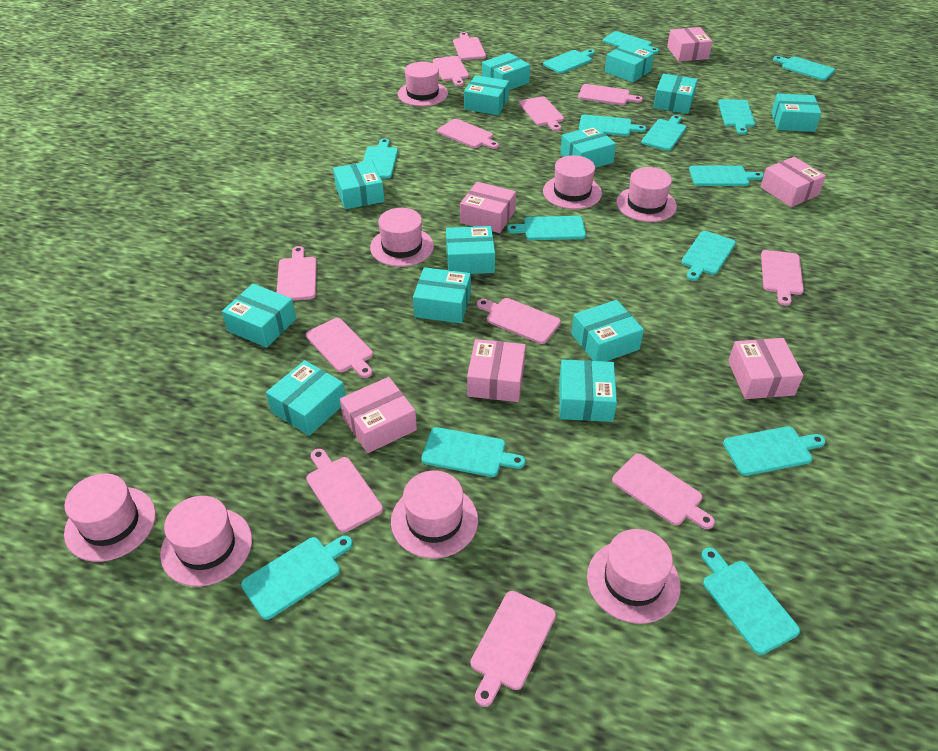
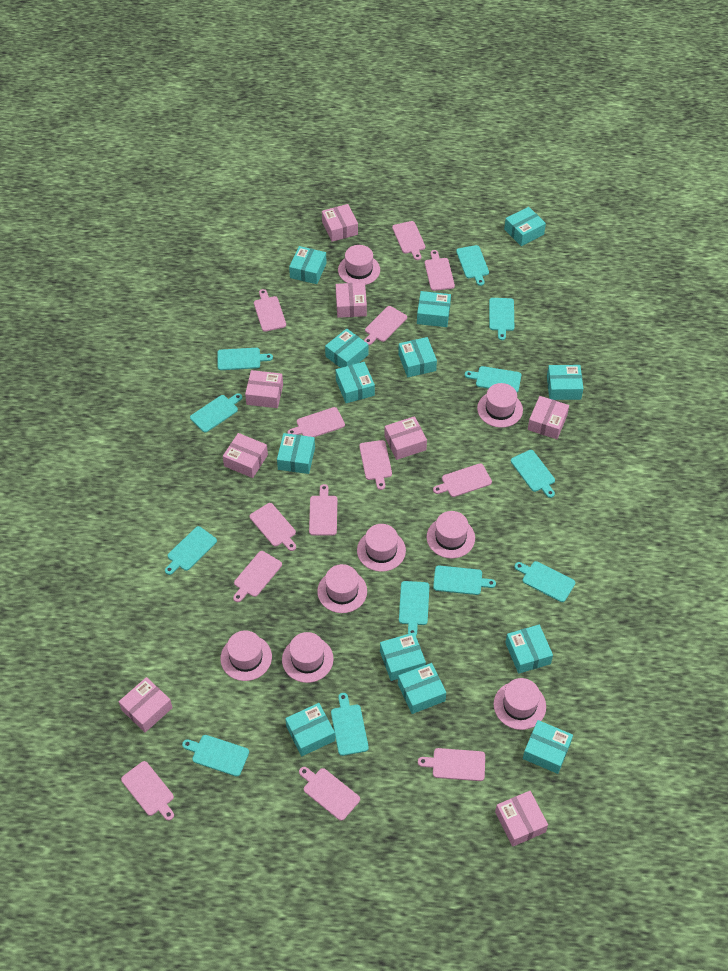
pink box: [340,377,417,453] [460,182,516,233] [467,339,526,402] [667,27,713,62] [728,338,803,399] [760,157,826,207] = 6 -> [119,677,173,732] [223,433,268,478] [245,370,283,408] [322,204,358,242] [336,283,367,318] [384,416,427,460] [495,791,548,847] [528,396,569,439] = 8
pink cutting board: [277,246,317,301] [306,318,373,378] [306,449,383,533] [433,56,469,86] [437,119,499,149] [453,32,486,60] [471,591,556,707] [477,298,561,344] [519,96,564,131] [578,84,643,105] [612,454,715,529] [761,250,804,306] = 12 -> [121,761,174,821] [233,551,282,602] [250,503,296,551] [254,289,286,332] [287,407,345,437] [299,767,360,821] [309,484,337,535] [359,440,392,490] [364,306,407,345] [392,221,425,260] [418,748,485,781] [425,250,455,291] [433,463,492,497] = 13
turquoise cutting board: [241,535,353,620] [363,138,398,179] [421,427,525,477] [507,216,586,240] [543,49,595,74] [579,114,646,136] [603,31,659,54] [641,115,686,151] [682,231,736,281] [689,165,764,186] [701,547,800,655] [718,99,755,135] [723,426,826,476] [773,56,835,80] = 14 -> [165,526,217,575] [182,735,249,776] [190,393,242,433] [217,348,273,370] [331,693,369,756] [399,581,429,636] [433,566,496,595] [456,245,489,286] [465,366,521,392] [489,298,514,340] [511,450,555,498] [514,561,575,602] = 12

